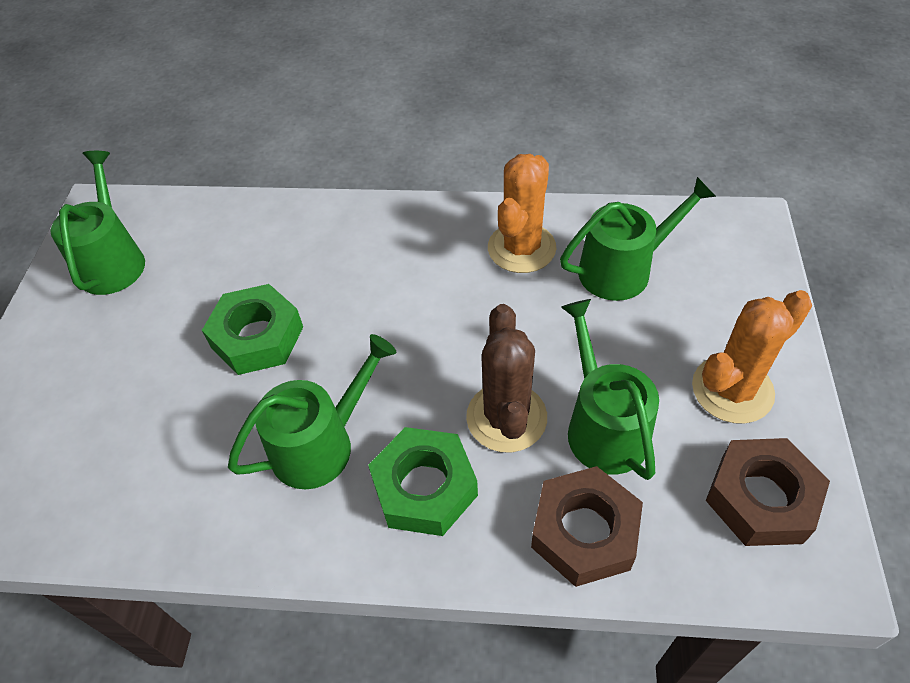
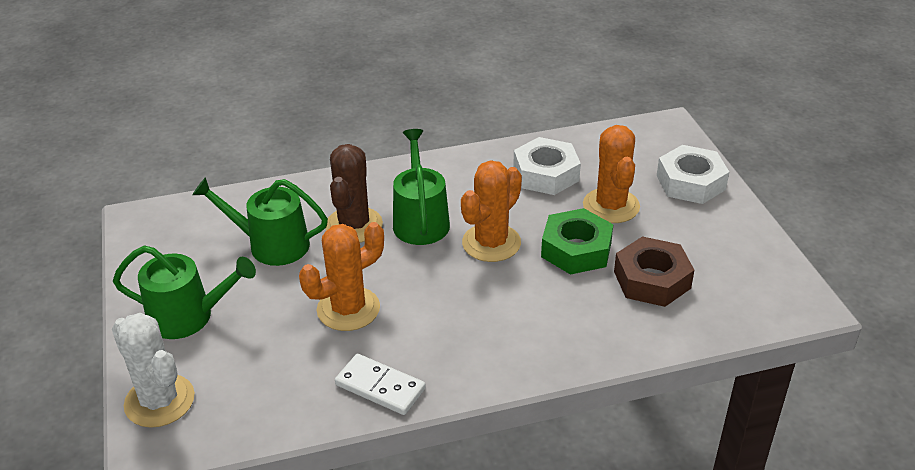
brown nut: [531,466,643,587] [706,438,830,546] = 2 -> [614,236,694,307] = 1
green nut: [202,284,303,375] [368,427,478,536] = 2 -> [541,208,613,275] = 1
green watering can: [51,151,145,295] [228,334,396,489] [560,177,716,301] [561,299,659,480] = 4 -> [113,246,256,339] [192,177,328,266] [393,129,450,245] = 3
orange cactus: [488,154,556,273] [692,290,812,424] = 2 -> [299,222,384,331] [461,160,522,262] [583,125,640,223] = 3
white cactus: none = 0 -> [112,313,195,428] = 1
white domino: none = 0 -> [335,354,426,415] = 1
white nut: none = 0 -> [513,137,581,195] [657,145,729,204] = 2

